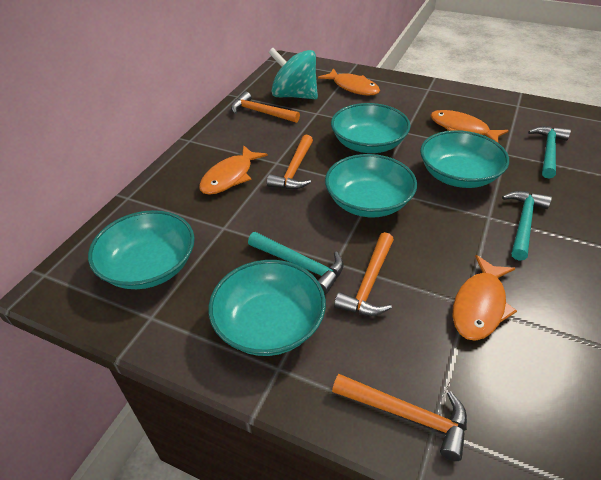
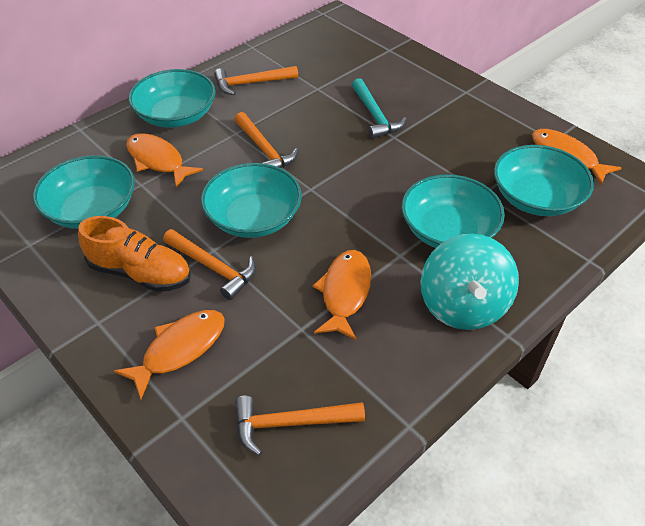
orange shoe: none = 0 -> [78,216,191,292] = 1
turquoise hammer: [248,232,344,294] [502,191,552,261] [528,126,571,179] = 3 -> [352,78,407,139] = 1

